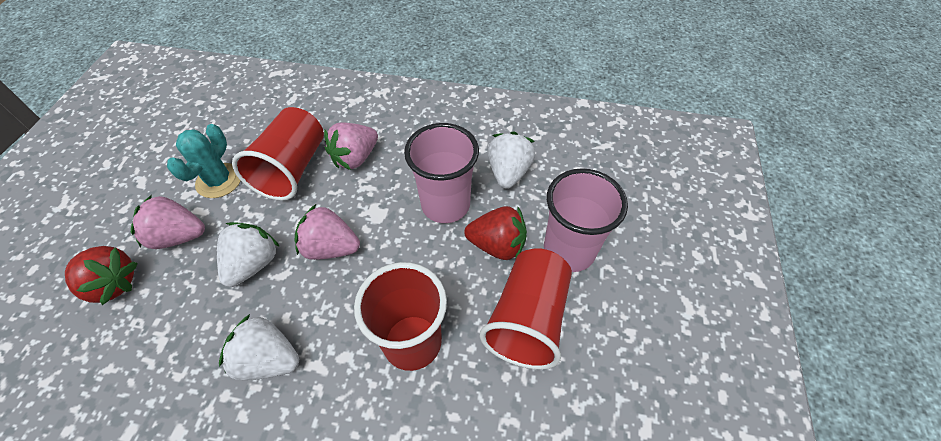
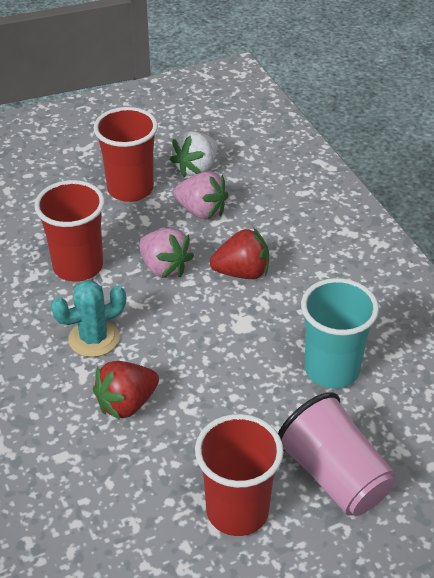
pink cup: [404,123,479,223] [544,168,628,272] = 2 -> [278,392,395,516] = 1
pink strawberry: [131,195,205,249] [295,204,360,260] [324,122,378,170] = 3 -> [139,228,194,278] [173,171,228,220] = 2
turquoise cup: none = 0 -> [301,278,379,389] = 1
white strawberry: [217,222,280,287] [219,314,299,380] [488,132,536,189] = 3 -> [170,131,218,177] = 1

